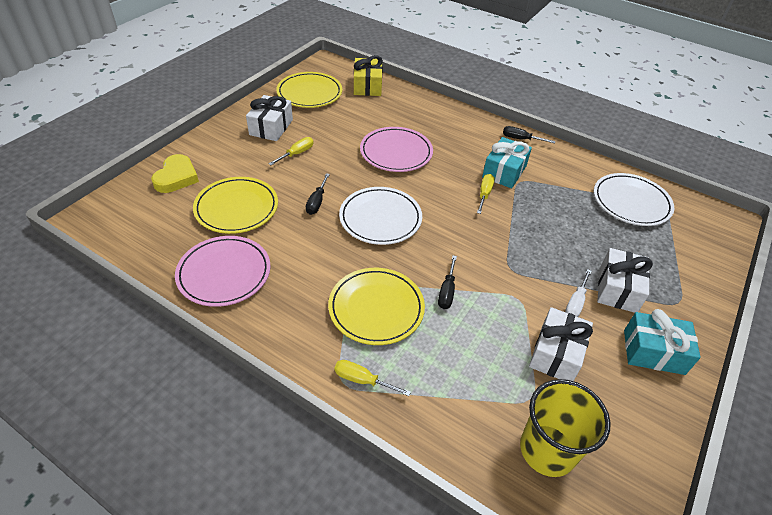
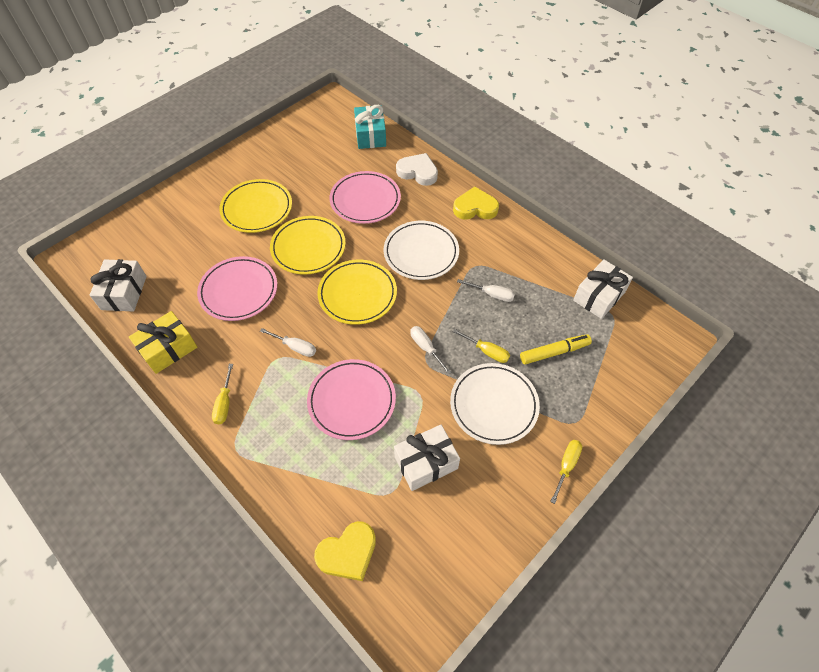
black screwdriver: [306,173,330,215] [438,255,457,309] [503,126,556,143] = 3 -> none = 0
pink plate: [175,236,271,307] [360,127,433,172] = 2 -> [197,256,277,321] [307,359,396,440] [330,171,401,224] = 3
turquoise gift: [482,137,532,188] [624,309,701,375] = 2 -> [354,105,386,149] = 1
white heart: none = 0 -> [396,153,438,186] = 1
white screwdriver: [565,269,591,317] = 1 -> [260,328,316,357] [410,326,452,374] [457,279,515,302] = 3
yellow cup: [520,379,611,477] = 1 -> none = 0
yellow heart: [151,154,199,193] = 1 -> [314,521,376,581] [453,186,499,220] = 2
yellow marker: none = 0 -> [520,334,592,364] = 1

